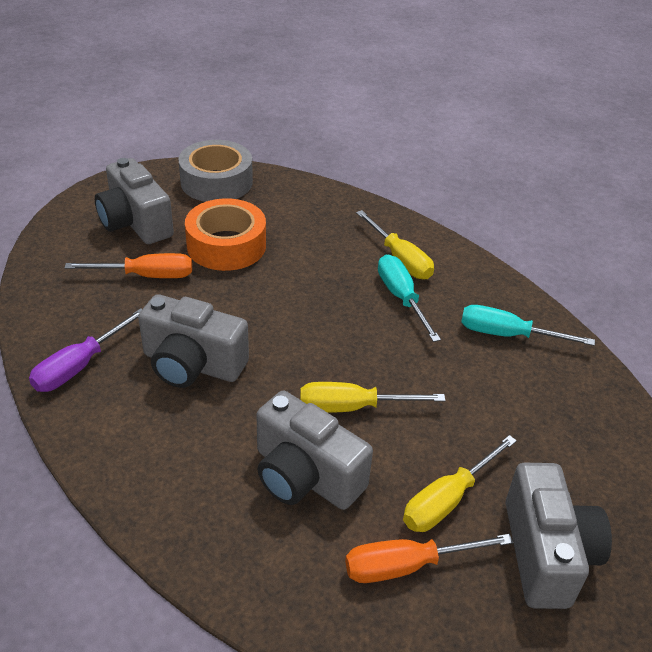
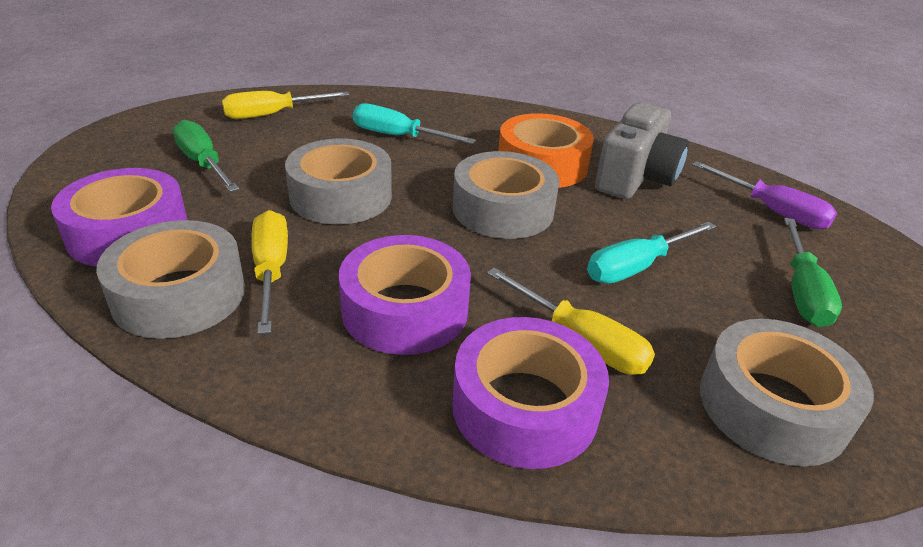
green screwdriver: none = 0 -> [173,120,239,192] [784,218,842,327] = 2
grey camera: [95,158,174,244] [138,294,249,388] [256,391,373,510] [505,463,612,609] = 4 -> [595,102,689,199] = 1
grey tape: [178,140,253,202] = 1 -> [96,220,245,339] [285,139,392,225] [453,151,559,239] [700,319,874,466] = 4
orange screwdriver: [65,253,192,278] [345,534,513,583] = 2 -> none = 0
purple tape: none = 0 -> [51,168,188,267] [339,235,471,355] [452,317,609,469] = 3

